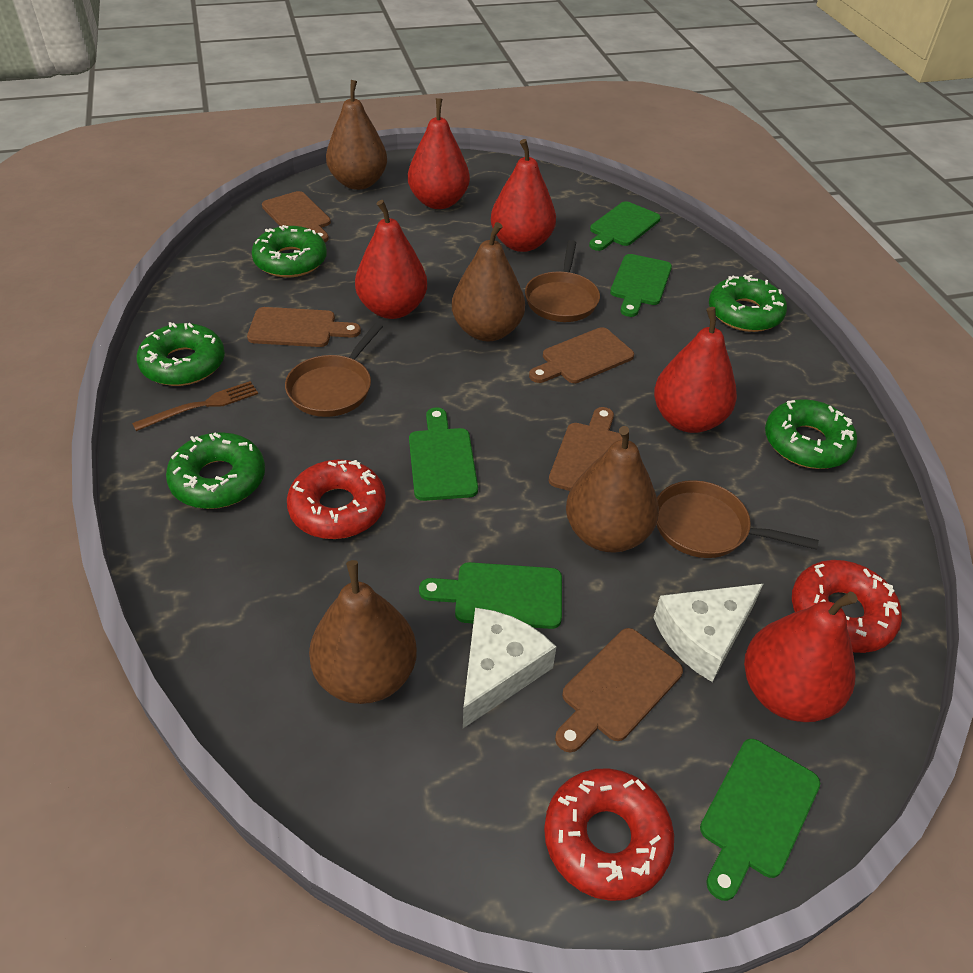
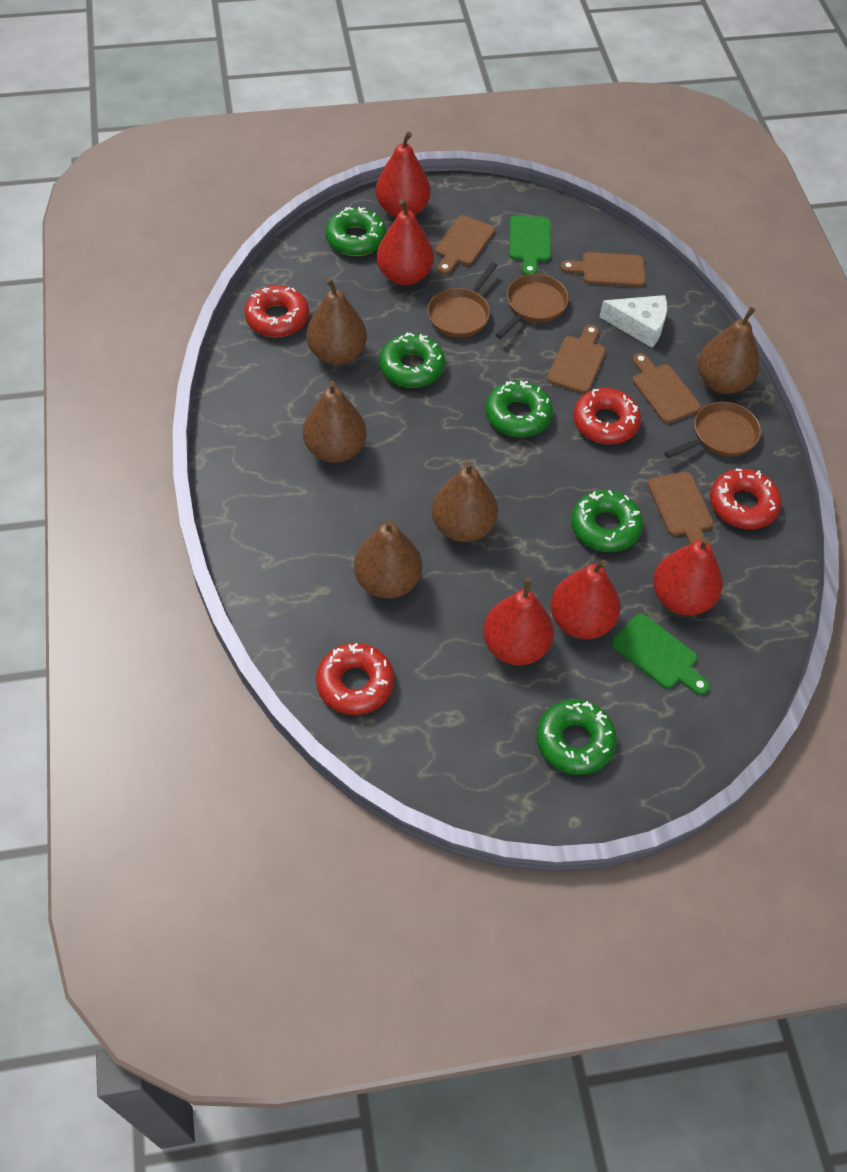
brown fork: [132,381,258,431] = 1 -> none = 0
brown pear: [309,560,417,704] [326,80,387,190] [452,222,525,341] [566,426,659,553] = 4 -> [303,381,367,463] [306,278,367,365] [354,519,422,598] [432,461,498,542] [698,307,759,394] = 5
green cutting board: [409,407,478,501] [419,562,562,629] [589,201,661,251] [610,254,672,317] [700,739,820,901] = 5 -> [509,215,551,275] [611,613,709,695] = 2
red donut: [287,460,386,539] [544,768,674,901] [792,560,902,653] = 3 -> [245,285,309,337] [316,643,394,715] [573,388,641,444] [710,469,782,529] = 4
white cheese: [463,608,556,728] [654,584,763,682] = 2 -> [599,295,667,348] = 1

